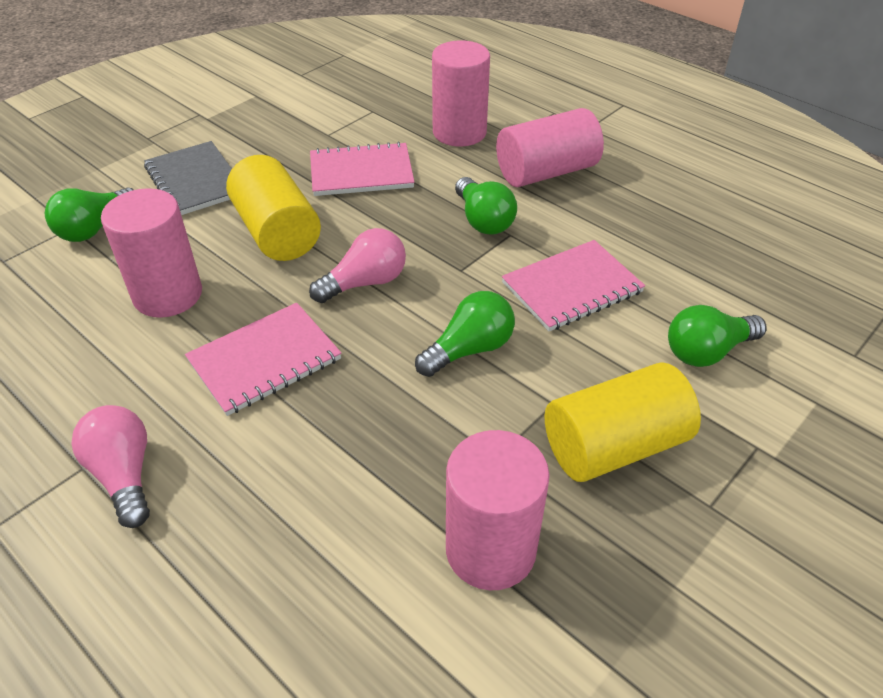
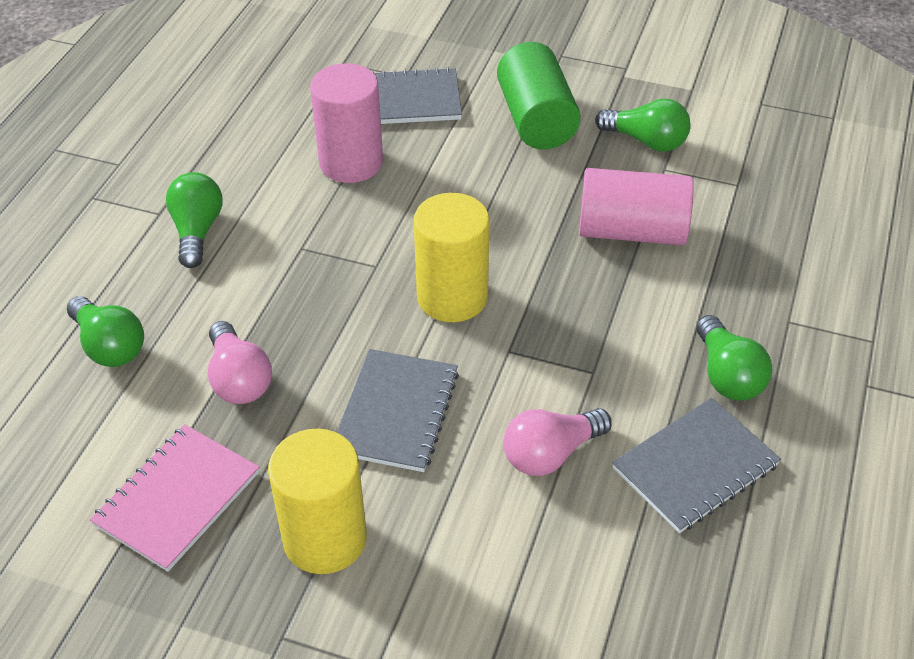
green cylinder: none = 0 -> [497,42,581,149] = 1
grey notebook: [144,141,232,215] = 1 -> [336,349,459,472] [372,67,462,124] [612,397,781,533] = 3
pink cylinder: [101,188,202,318] [432,40,490,146] [446,430,550,590] [496,108,604,187] = 4 -> [310,63,383,183] [579,168,694,245] = 2
pink notebook: [185,303,342,416] [310,142,415,196] [502,240,645,331] = 3 -> [90,424,260,572] = 1

